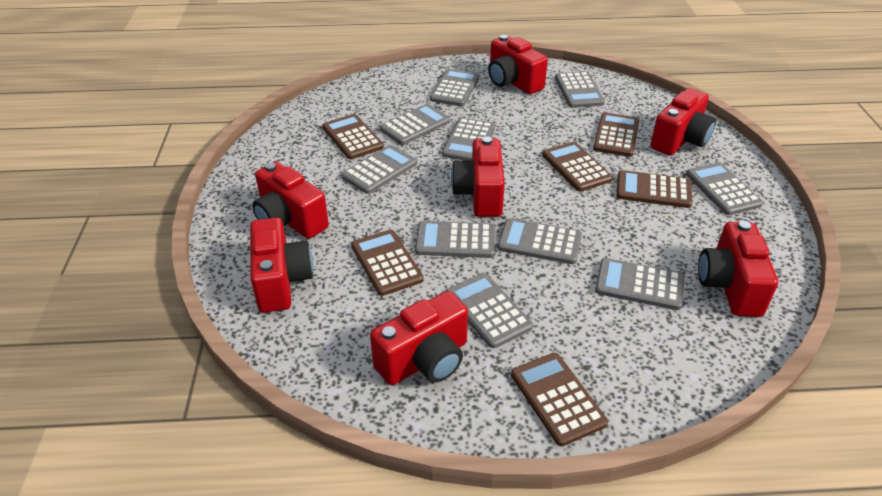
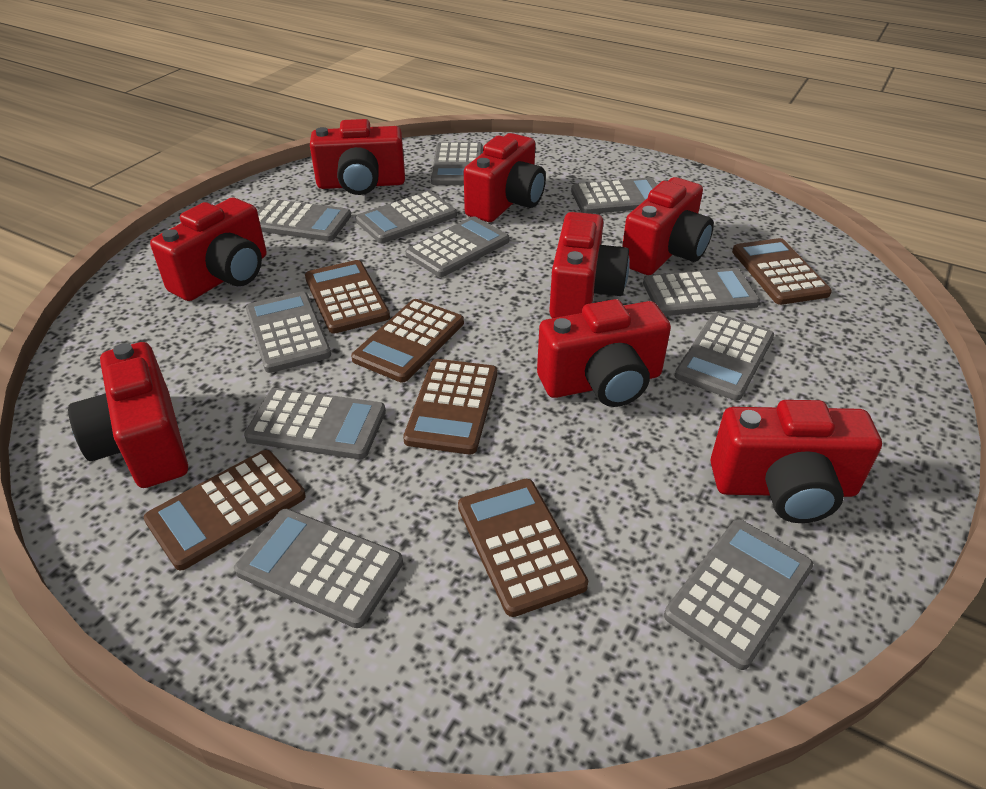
grey calculator: [341,145,417,194] [380,104,451,145] [415,221,495,258] [430,69,479,106] [442,118,495,161] [446,273,533,348] [498,218,582,264] [555,71,605,108] [595,258,684,310] [686,162,763,215] = 10 -> [234,509,403,628] [244,388,386,459] [246,291,331,373] [258,199,351,241] [356,191,457,243] [405,216,509,277] [431,142,483,185] [571,178,657,214] [643,268,760,316] [664,519,813,670] [675,313,774,401] = 11
red camera: [250,218,313,313] [252,161,329,239] [370,291,468,385] [451,136,505,217] [488,35,548,94] [650,88,716,156] [698,221,778,317] = 7 -> [68,342,188,488] [150,198,267,301] [310,119,405,195] [464,133,546,222] [537,299,671,407] [549,212,630,318] [622,177,714,275] [710,400,882,523] = 8

